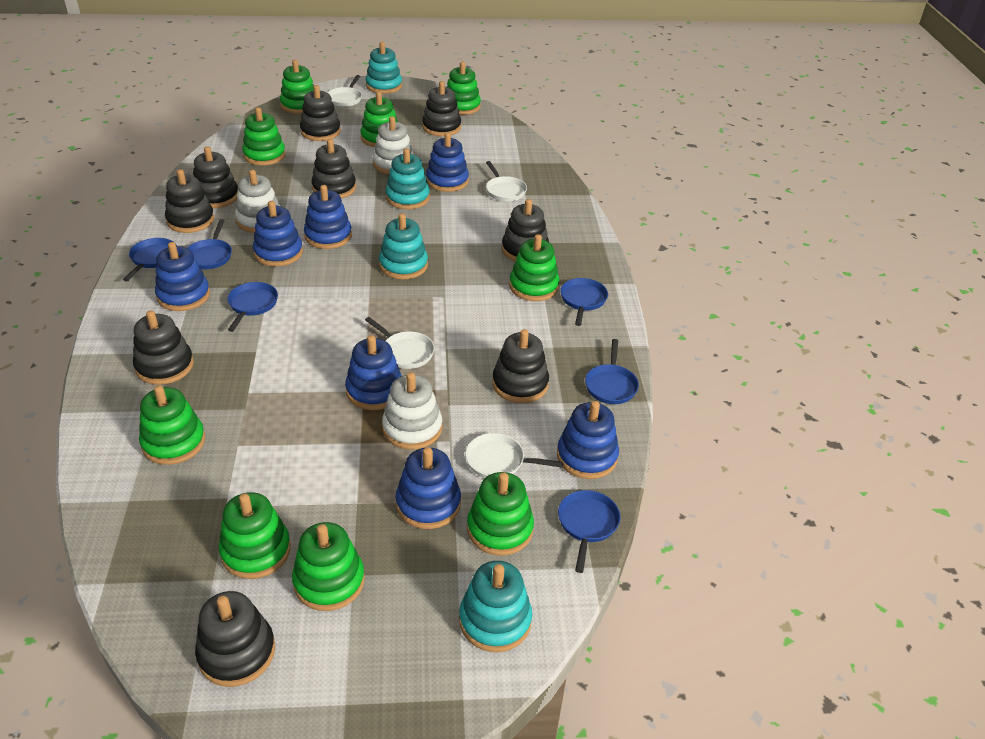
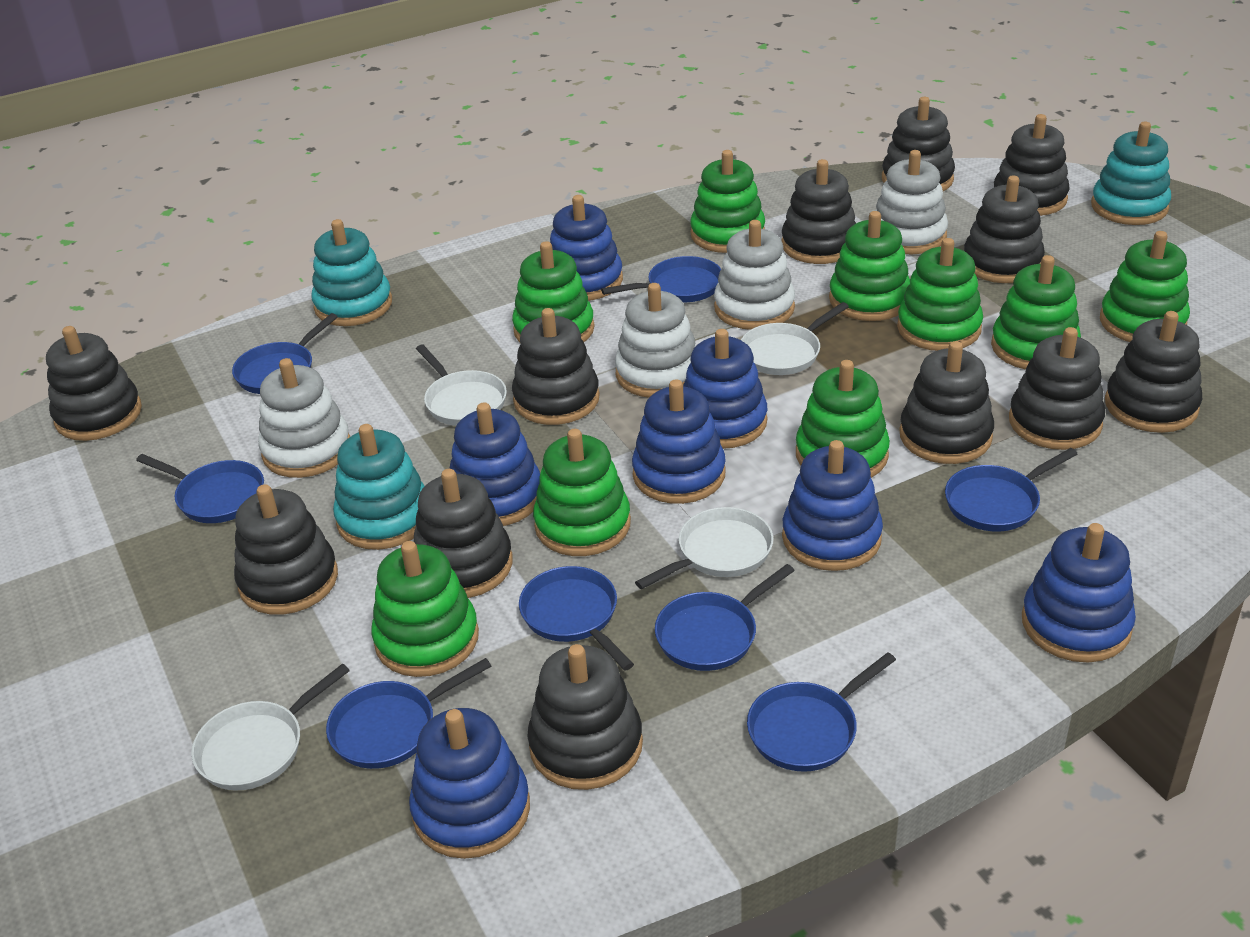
black stacking toy: [133,310,194,385] [165,169,214,233] [193,147,238,208] [195,591,275,687] [300,85,341,141] [311,139,356,199] [422,81,461,136] [492,329,549,403] [502,199,549,262] = 9 -> [46,326,142,441] [234,484,338,615] [414,469,512,598] [512,308,600,425] [527,644,643,790] [782,159,856,264] [882,97,955,191] [899,341,994,464] [964,176,1045,283] [994,114,1070,216] [1009,327,1105,450] [1105,311,1202,433] = 12
blue pan: [123,238,177,281] [187,219,232,269] [228,282,278,332] [558,490,620,573] [560,278,608,326] [585,339,639,404] = 6 -> [136,454,264,523] [232,313,338,394] [326,658,491,769] [519,566,634,671] [601,256,721,302] [655,564,795,671] [747,652,896,772] [945,448,1077,531] = 8
turquoise stacking toy: [365,42,402,94] [379,213,428,279] [385,148,430,209] [459,561,532,652] = 4 -> [311,219,392,326] [333,424,425,550] [1091,122,1171,225] = 3
white stacking toy: [235,170,280,233] [373,116,414,174] [382,372,442,450] = 3 -> [258,358,350,478] [615,283,696,397] [714,220,795,330] [875,150,948,254] = 4

